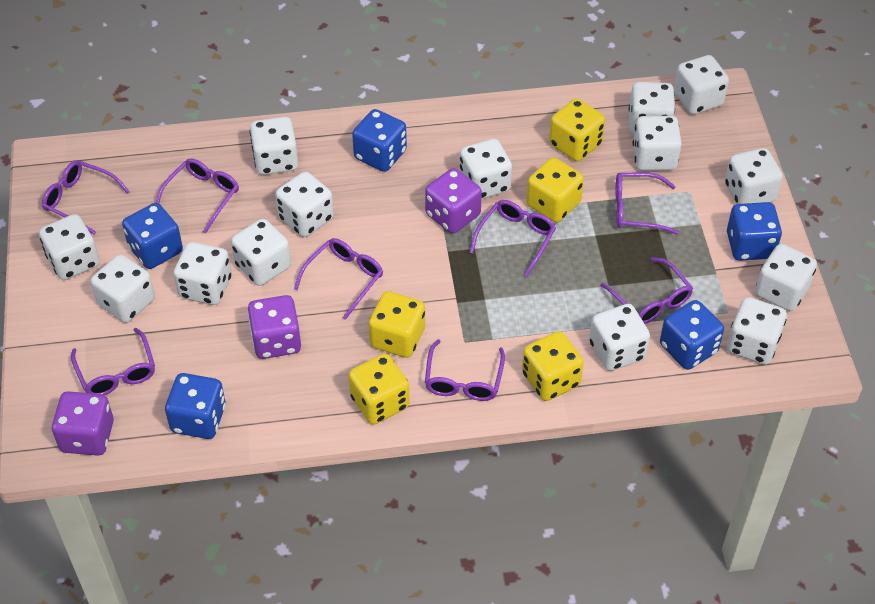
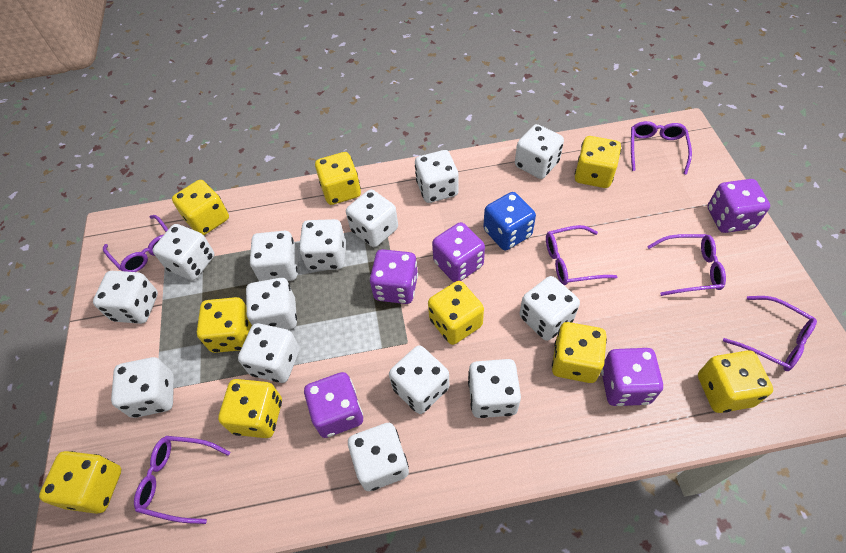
blue dice: [122,203,183,269] [165,373,226,439] [352,109,407,172] [660,300,724,370] [727,202,782,261] = 5 -> [483,192,536,250] = 1
purple dice: [52,391,114,456] [247,295,301,359] [425,168,482,234] = 3 -> [304,372,363,438] [370,249,418,304] [432,222,485,282] [601,348,663,406] [708,179,770,233] = 5
purple glasses: [42,160,130,235] [71,328,155,395] [156,158,239,234] [294,238,383,320] [425,339,505,401] [469,200,556,277] [601,257,693,324] [615,173,679,234] = 8 -> [103,215,168,272] [134,436,230,524] [546,225,618,285] [631,121,692,175] [647,234,726,296] [723,296,817,371] = 6
yellow dice: [348,354,409,425] [369,291,425,358] [522,331,584,401] [526,157,584,222] [549,98,605,161] = 5 -> [39,451,121,514] [172,180,229,235] [197,297,252,353] [218,379,282,438] [315,152,361,205] [428,281,484,345] [552,322,607,383] [575,136,621,188] [698,350,773,413] = 9

